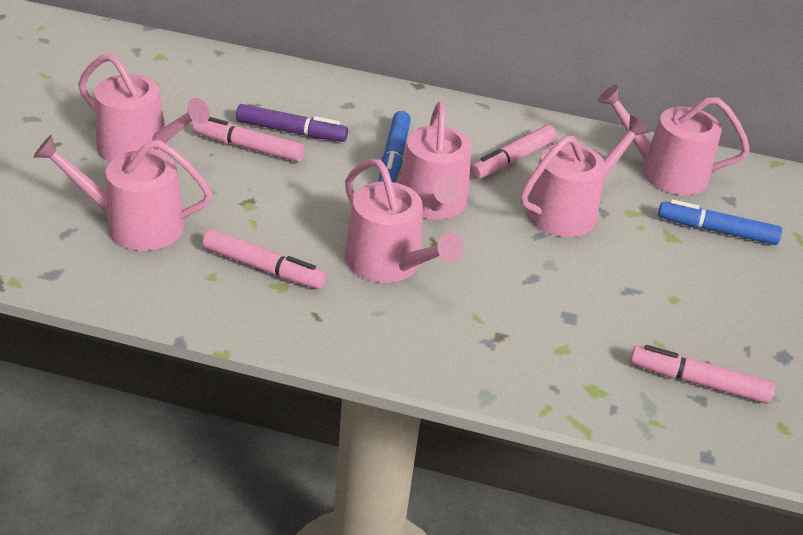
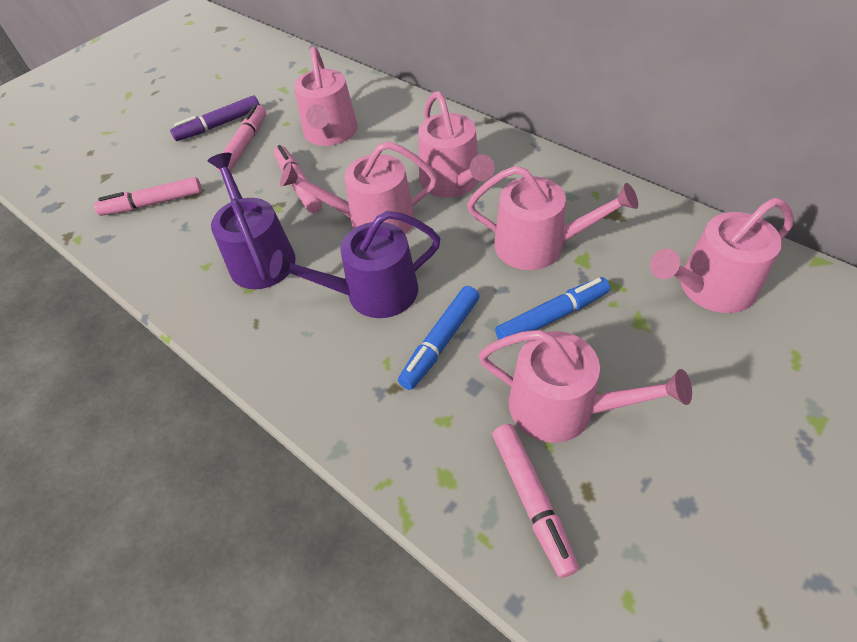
purple watering can: none = 0 -> [208,153,296,289] [270,211,440,318] = 2

